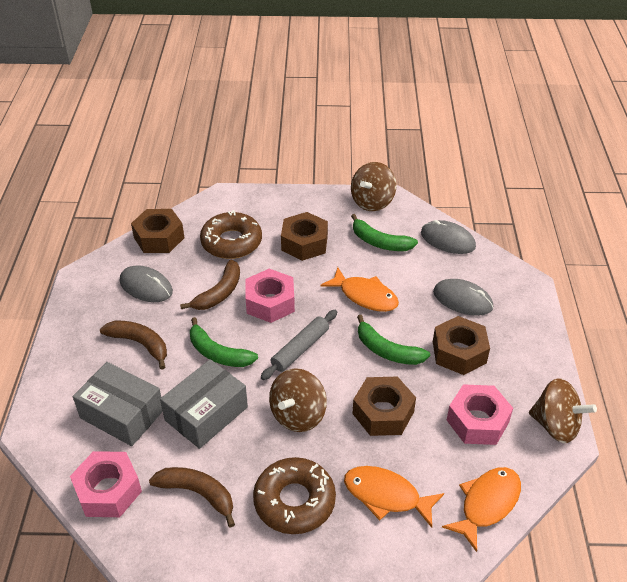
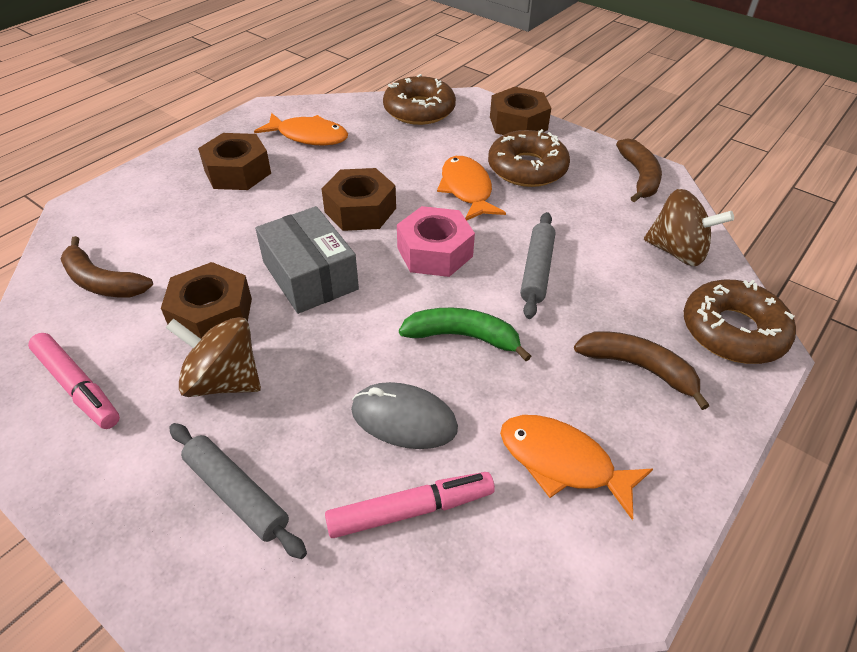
brown donut: [200,210,262,259] [253,457,336,534] = 2 -> [383,74,456,125] [488,129,570,187] [684,280,796,364] = 3
brown spinning top: [269,368,327,432] [351,162,397,211] [529,378,597,443] = 3 -> [166,317,261,397] [644,189,734,266] = 2
green banana: [190,317,258,367] [351,214,418,251] [357,315,430,365] = 3 -> [399,308,531,361] = 1
grey box: [73,362,163,446] [160,359,248,449] = 2 -> [255,206,359,314] = 1
grey mouse: [120,265,173,302] [421,220,476,254] [433,279,493,316] = 3 -> [351,382,458,449] = 1
grey rolling pin: [261,310,337,380] = 1 -> [169,423,307,559] [520,212,555,319] = 2
pink marker: none = 0 -> [28,333,120,429] [325,472,495,538] = 2
pink nut: [70,451,142,517] [246,269,295,323] [447,384,513,445] = 3 -> [397,206,475,277] = 1

